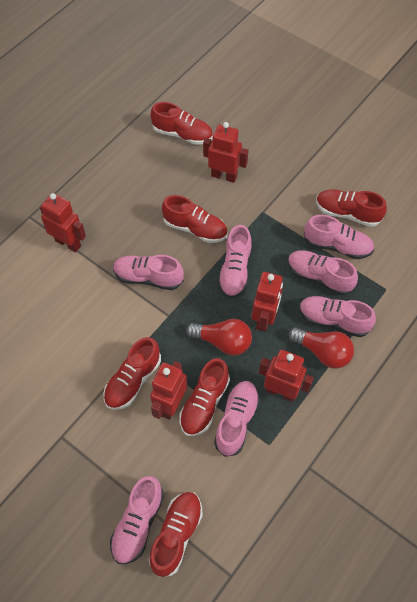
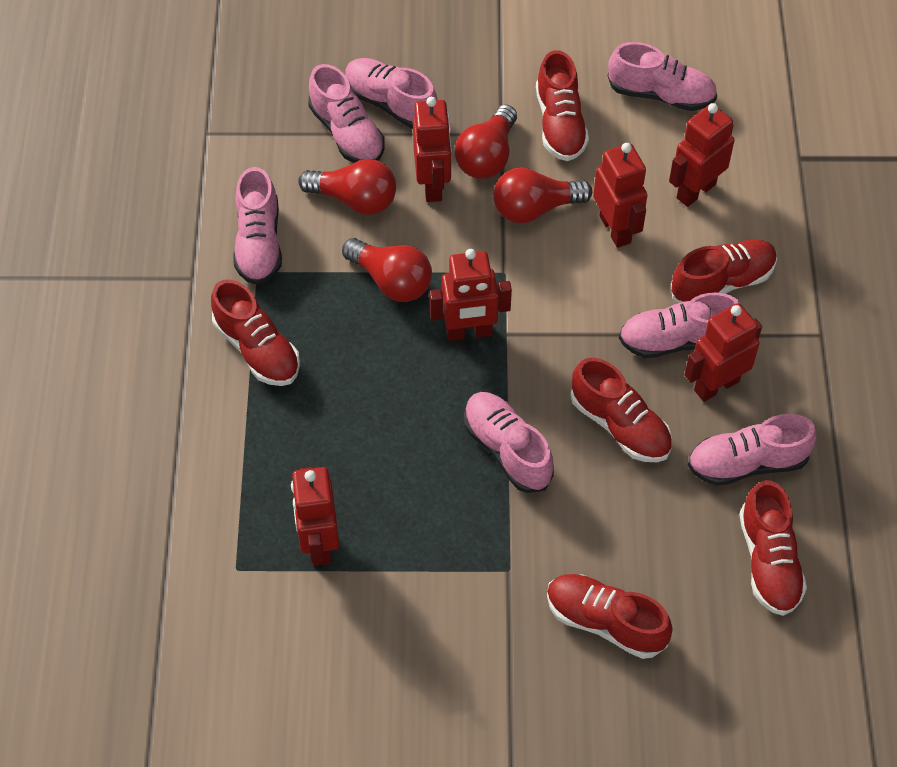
red light bulb: [186,319,252,356] [288,327,354,369] = 2 -> [298,159,396,215] [342,238,432,302] [455,105,517,179] [493,167,592,223] = 4
red robot: [40,193,86,252] [150,361,187,420] [203,122,248,183] [252,272,283,332] [259,350,314,402] = 5 -> [291,467,340,566] [413,97,452,202] [429,249,512,341] [593,143,647,248] [669,103,735,207] [685,303,762,402] = 6

